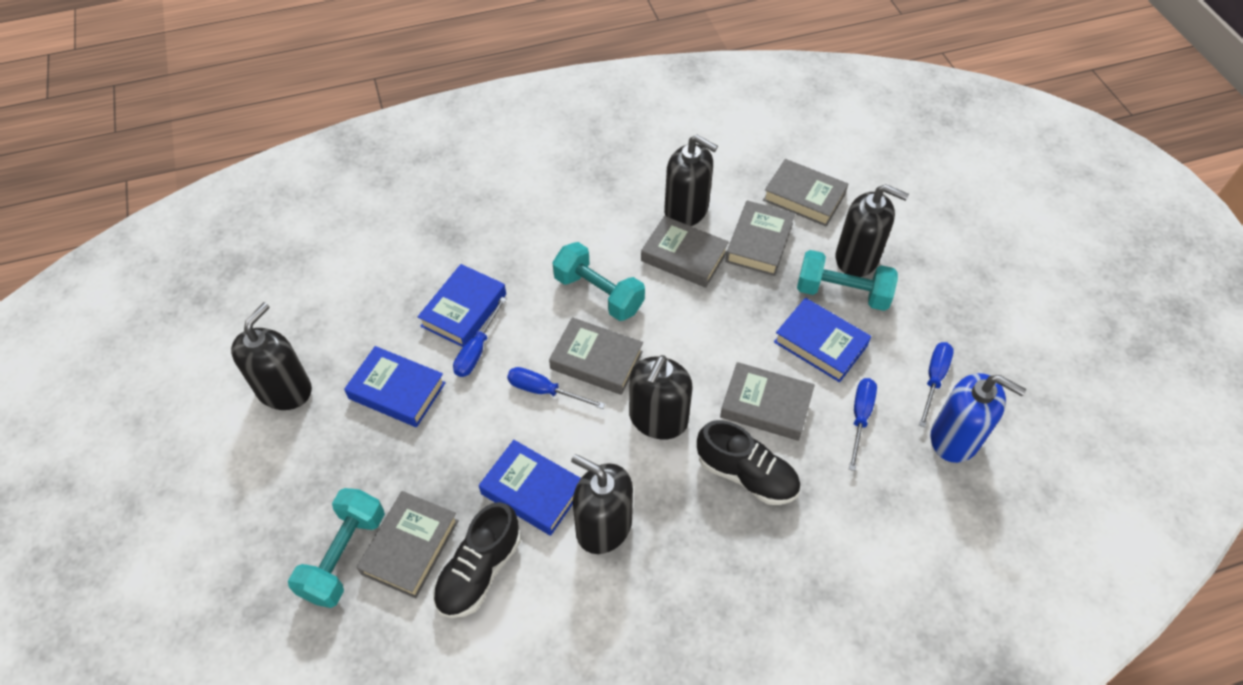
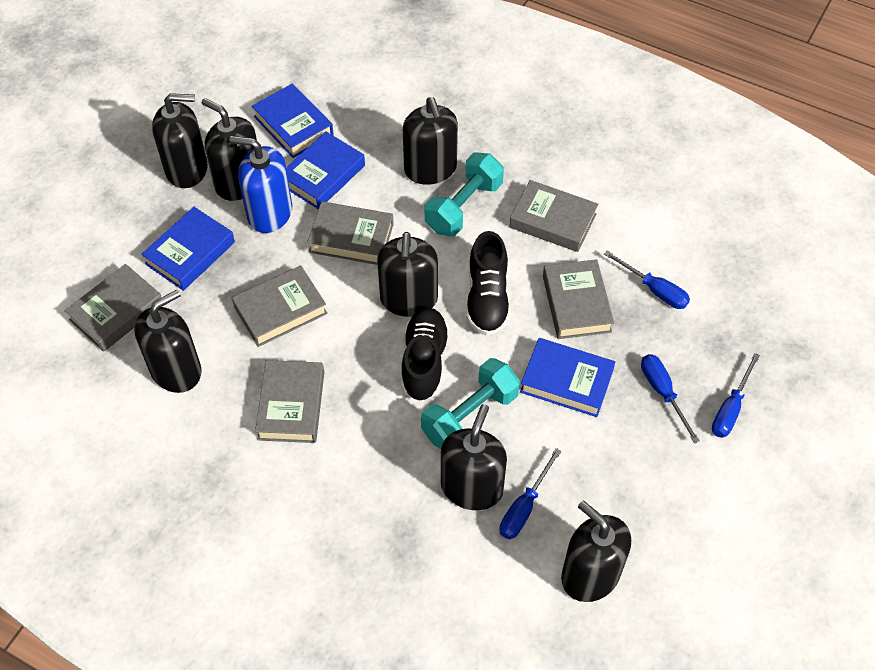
black soap dispenser: [231,302,312,410] [571,454,633,554] [629,355,692,440] [664,135,718,226] [836,184,909,277] = 5 -> [134,289,202,393] [152,93,208,188] [202,98,257,201] [377,232,438,317] [403,97,458,185] [441,404,507,510] [561,501,631,602] = 7
turquoise dumbbell: [288,488,385,608] [552,242,645,321] [797,250,898,311] = 3 -> [421,358,520,449] [425,153,504,236] = 2

